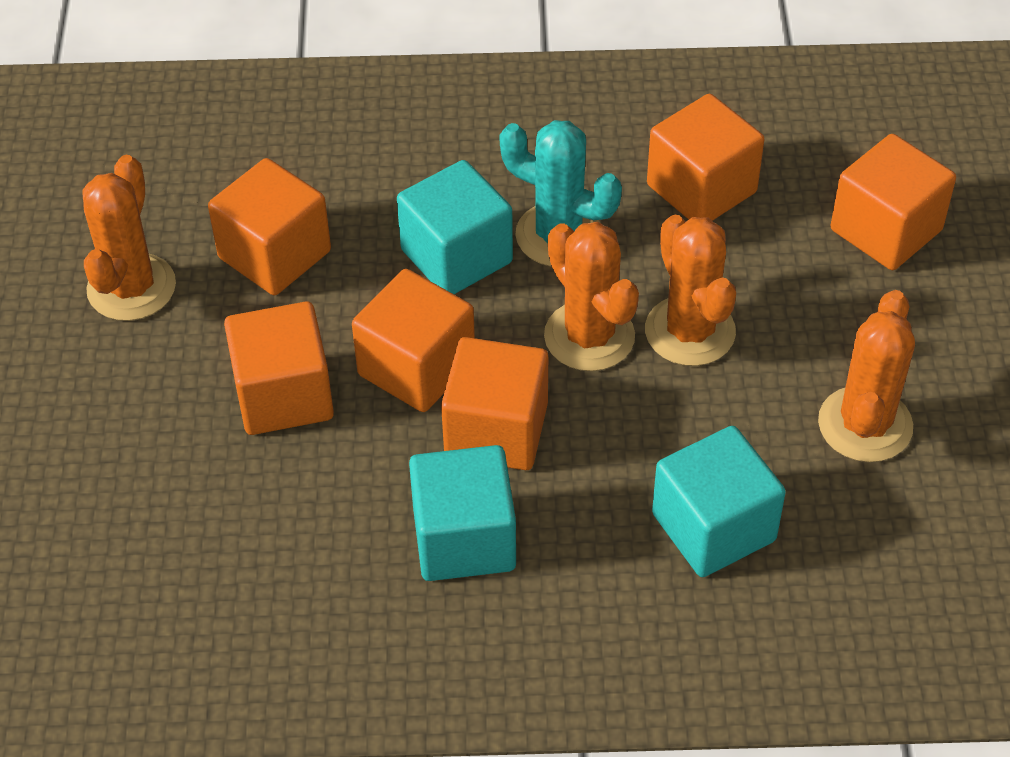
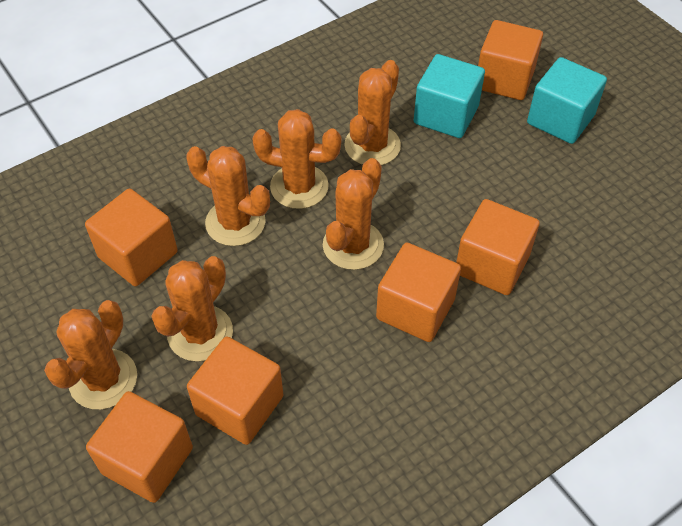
orange cactus: [83,155,176,321] [544,222,639,371] [645,215,736,366] [818,290,915,462] = 4 -> [44,300,137,410] [151,256,233,362] [186,146,270,246] [252,109,341,209] [323,158,384,270] [344,60,401,165] = 6
turquoise cactus: [499,120,622,267] = 1 -> none = 0
turquoise cube: [397,160,513,294] [409,445,516,581] [652,426,786,577] = 3 -> [414,54,485,138] [527,57,607,144] = 2

